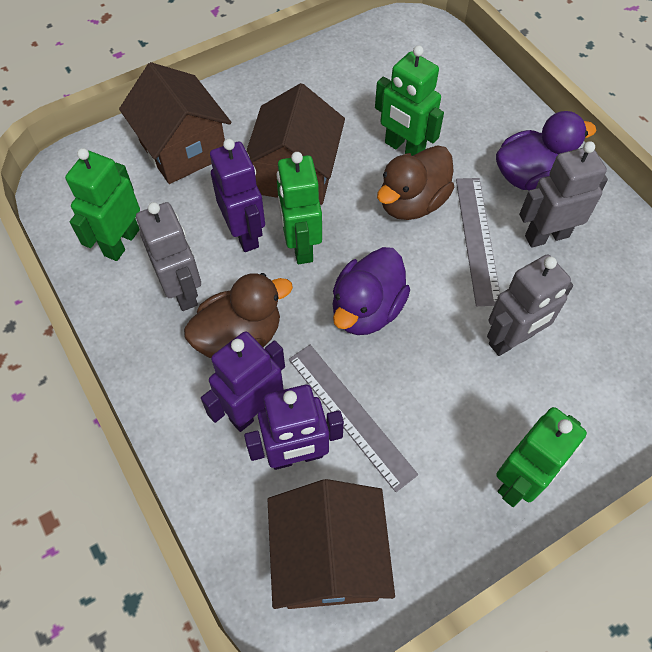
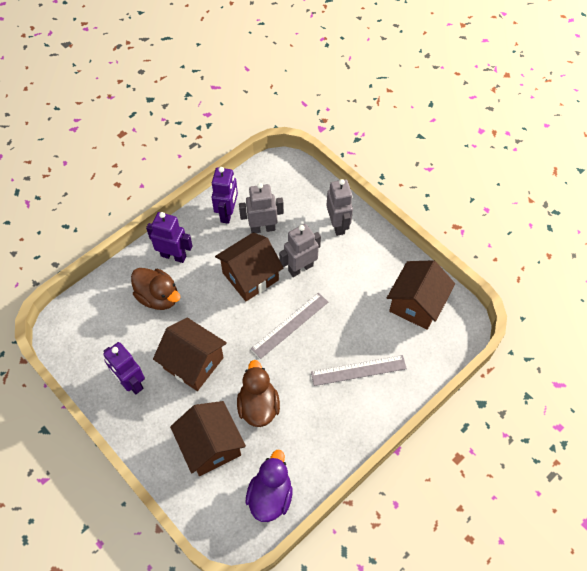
brown house: [119,62,231,184] [246,83,345,205] [268,479,395,609] = 3 -> [153,318,227,391] [170,401,246,476] [215,232,284,301] [387,260,455,330] = 4
green robot: [65,148,140,261] [277,152,322,264] [375,45,444,156] [496,407,587,507] = 4 -> none = 0
purple duck: [333,247,410,335] [496,111,596,190] = 2 -> [246,450,293,522] = 1

